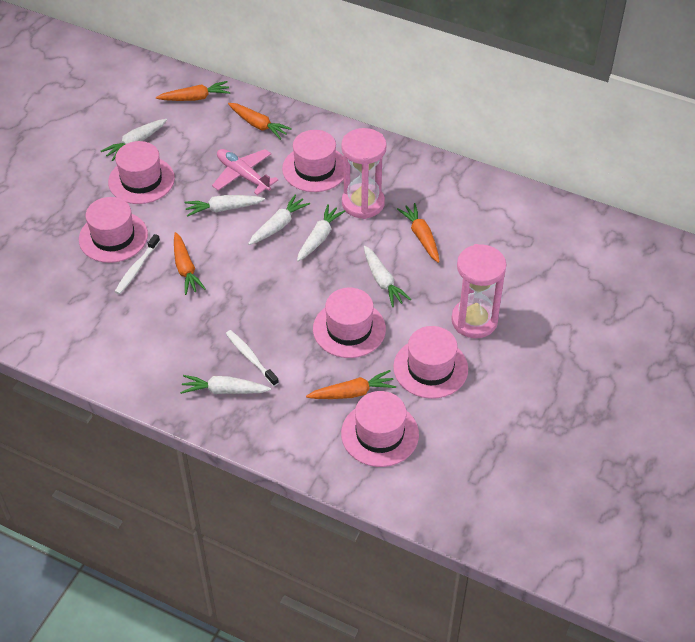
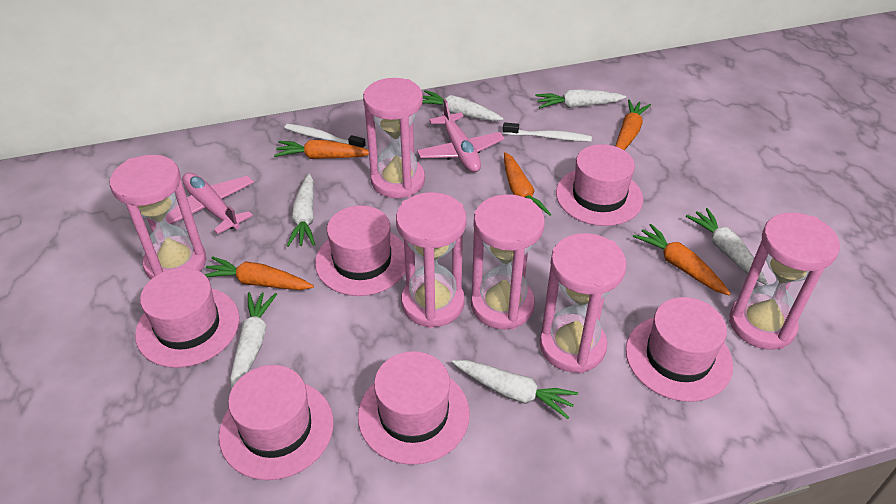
pink hourglass: [341,128,387,219] [451,244,506,338] = 2 -> [110,155,207,279] [363,78,425,198] [396,192,467,328] [471,194,545,329] [540,233,627,373] [729,213,840,350] = 6
pink plane: [212,149,279,195] = 1 -> [166,173,254,234] [417,99,505,172] = 2

